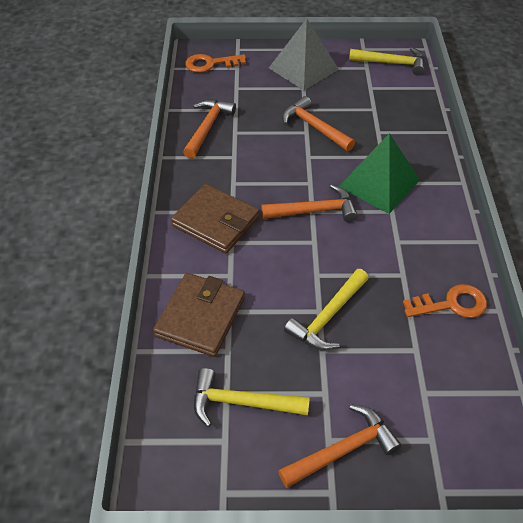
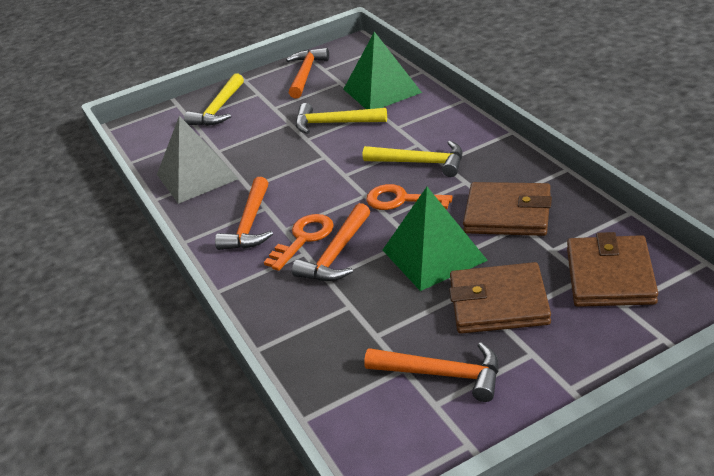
brown wallet: [153,273,245,357] [171,184,259,253] = 2 -> [449,262,551,334] [463,182,552,236] [567,232,658,307] = 3
green pyramid: [339,133,420,214] = 1 -> [343,32,422,109] [383,187,488,291] = 2

